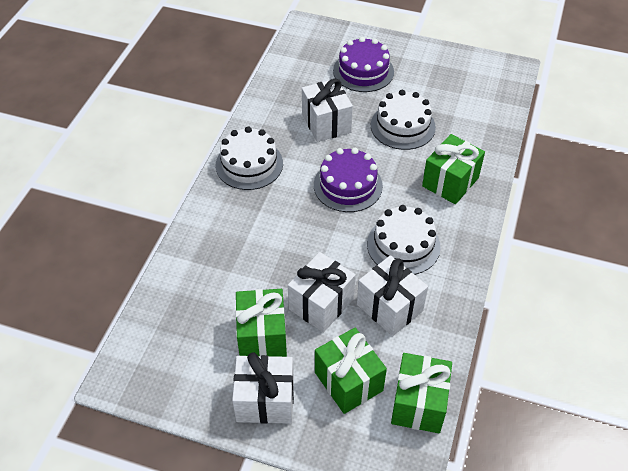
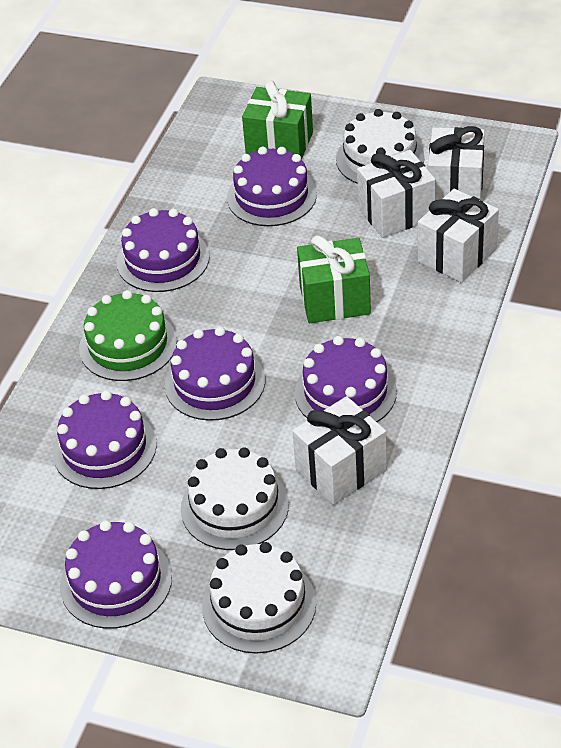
green cake: none = 0 -> [79,290,177,381] = 1
green gift: [235,289,287,357] [315,328,387,414] [391,353,452,433] [422,134,485,204] = 4 -> [242,80,313,159] [297,235,371,323] = 2
purple cake: [314,148,383,212] [333,37,394,92] = 2 -> [53,390,157,489] [60,520,172,629] [116,208,210,292] [165,327,265,421] [227,147,317,226] [295,336,397,422] = 6

